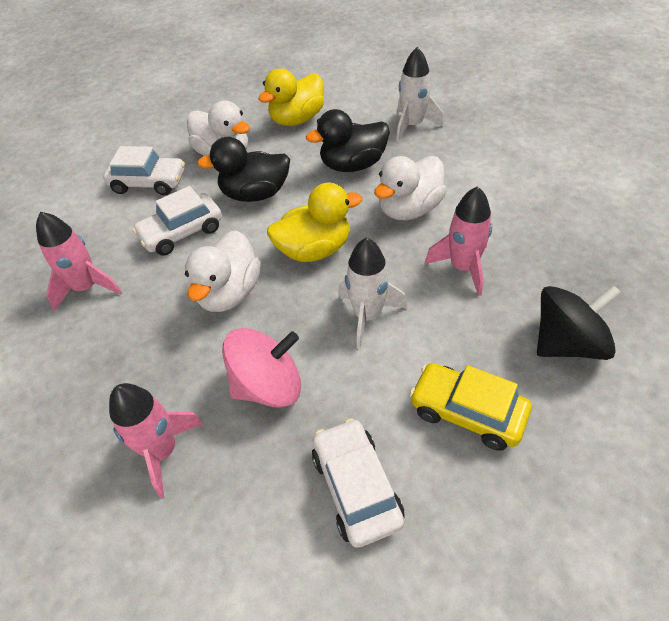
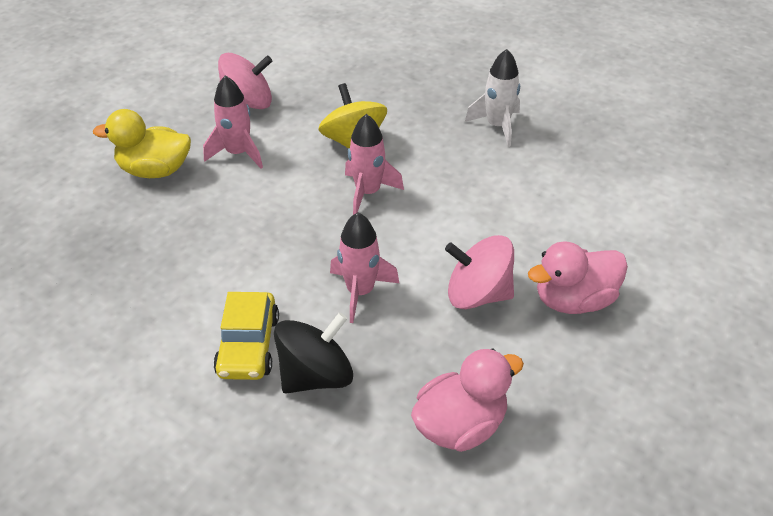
black duck: [197,137,290,202] [306,109,390,172] = 2 -> none = 0
pink duck: none = 0 -> [411,348,524,452] [528,242,628,314] = 2
pink spinning top: [222,328,301,408] = 1 -> [218,53,272,109] [445,235,514,309] = 2
white car: [103,146,185,195] [132,186,222,255] [312,418,405,548] = 3 -> none = 0
white duck: [185,230,261,312] [187,101,250,156] [374,156,447,221] = 3 -> none = 0
white rocket: [338,237,407,349] [396,47,443,142] = 2 -> [465,49,520,147] = 1
yellow duck: [258,68,324,126] [267,183,362,262] = 2 -> [93,109,191,178] = 1
yellow spinning top: none = 0 -> [318,83,387,149] = 1

